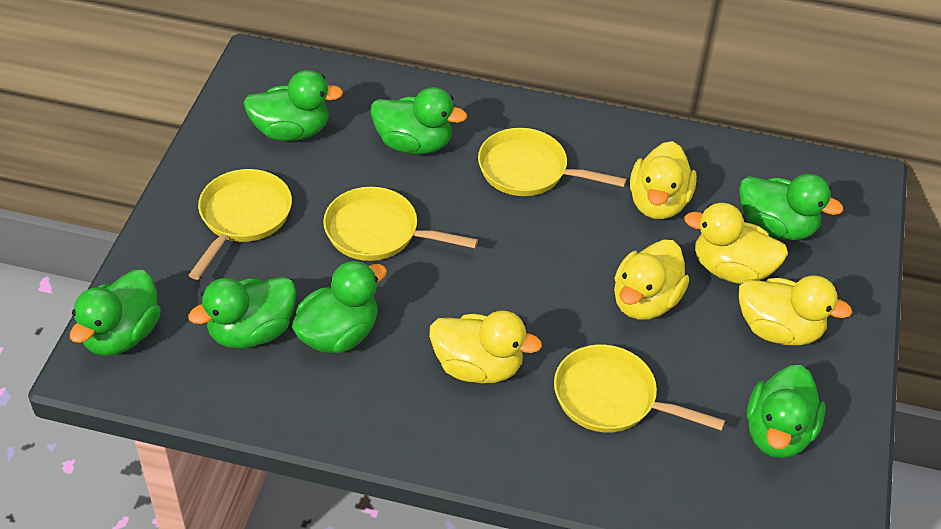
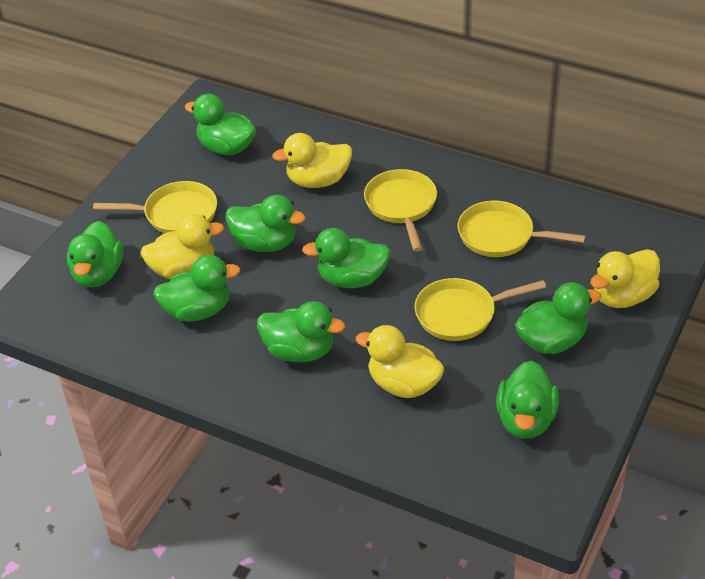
green duck: [70,270,161,356] [188,277,297,348] [243,70,343,141] [292,260,387,353] [371,87,467,154] [739,174,843,241] [747,365,826,458] = 7 -> [67,221,123,288] [153,255,240,322] [185,94,256,155] [225,195,305,252] [257,301,345,362] [302,228,391,288] [496,361,559,439] [515,282,601,354] = 8
yellow duck: [429,310,542,383] [614,240,689,320] [630,141,697,219] [684,203,788,284] [739,275,852,346] = 5 -> [140,214,224,279] [272,133,352,188] [356,325,444,398] [590,249,660,308] = 4

